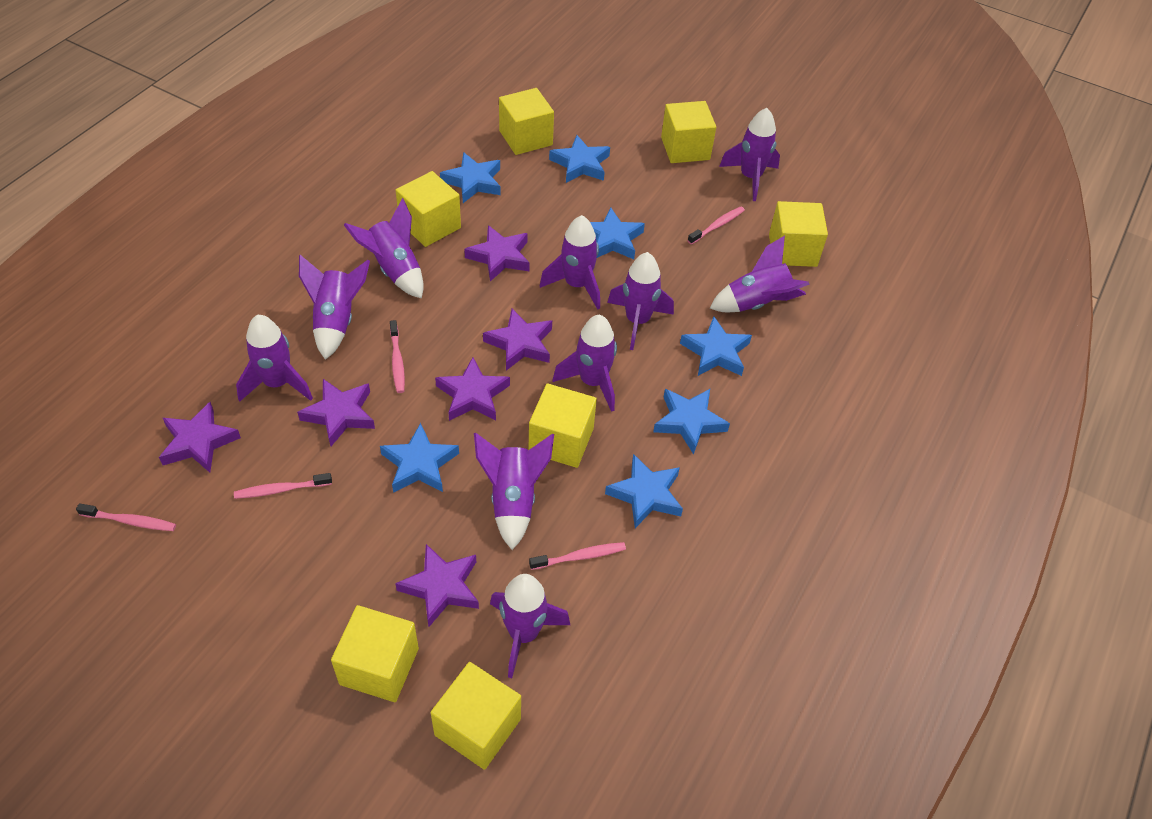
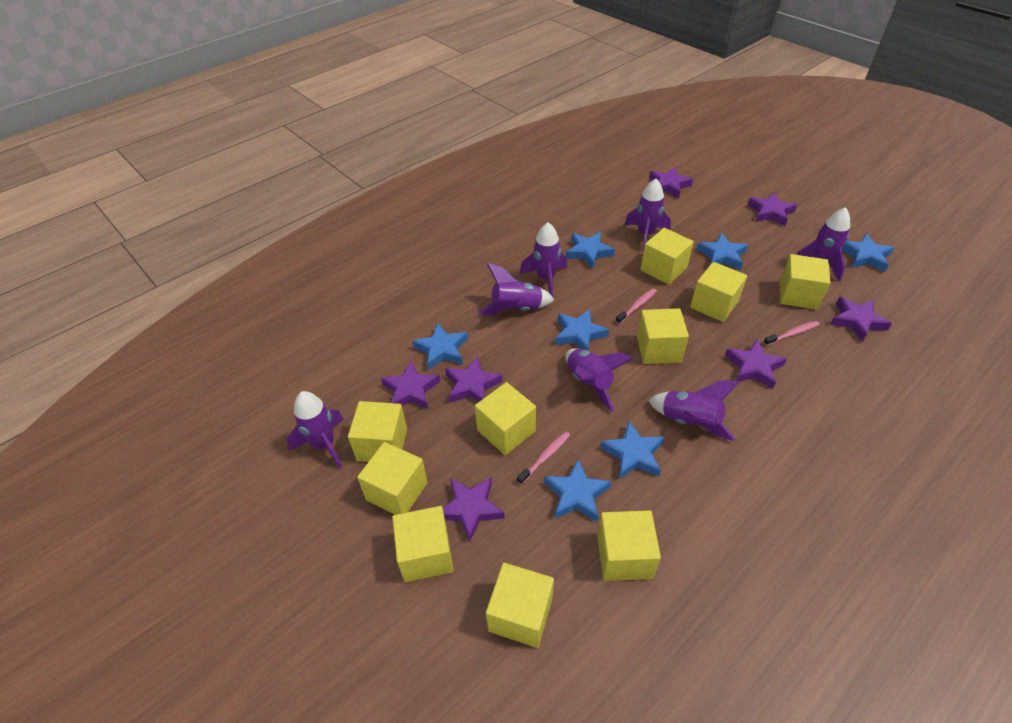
pink toothbrush: [76,503,176,531] [234,473,332,499] [390,320,405,393] [529,542,626,570] [687,206,745,245] = 5 -> [517,431,570,485] [615,288,657,324] [763,321,819,346] = 3
purple rocket: [236,315,313,402] [299,255,370,360] [344,198,424,299] [474,433,554,550] [490,574,570,678] [540,215,600,309] [552,315,617,412] [607,252,674,350] [709,236,810,312] [719,108,780,201] = 10 -> [287,391,344,469] [478,263,554,315] [520,222,567,297] [565,348,634,412] [625,179,671,251] [648,380,739,441] [796,207,850,282] = 7
purple star: [159,402,241,473] [297,379,375,446] [395,544,479,627] [435,357,510,421] [464,225,530,281] [483,309,552,371] = 6 -> [381,361,440,409] [443,477,505,542] [445,356,503,403] [649,167,693,198] [725,339,787,389] [748,192,797,226] [830,297,892,342] = 7
yellow cube: [331,605,419,702] [396,171,461,247] [431,662,521,770] [499,88,554,155] [528,383,597,468] [661,101,716,163] [769,201,828,267] = 7 -> [348,401,407,462] [357,442,428,515] [392,506,454,582] [475,382,536,455] [486,563,554,648] [597,510,661,581] [637,308,689,364] [640,228,694,285] [690,262,747,322] [780,254,831,310] = 10

